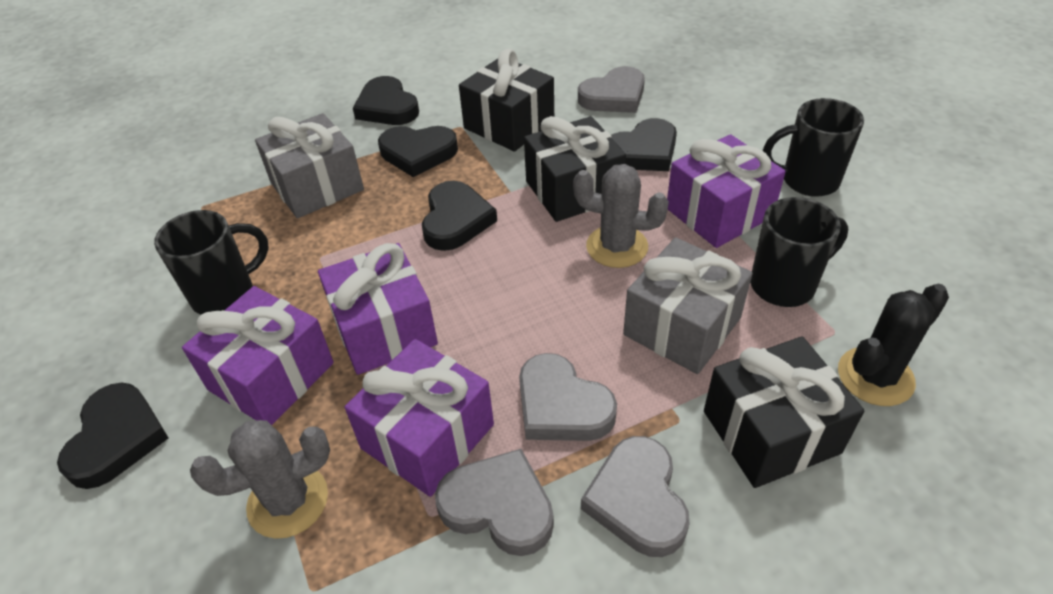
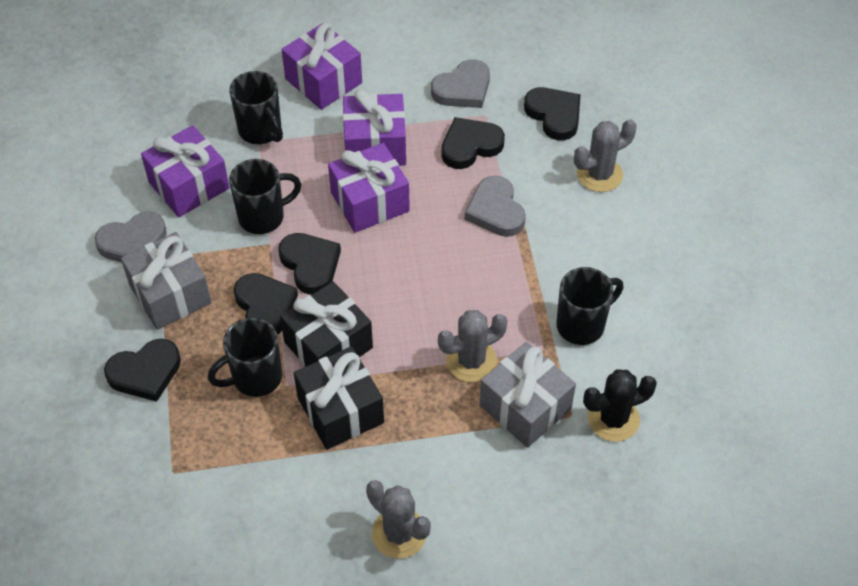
black gift: [459,49,554,152] [524,116,626,222] [704,337,864,488] = 3 -> [280,281,373,366] [294,346,384,450] = 2
black mug: [154,210,269,315] [751,197,848,307] [763,98,864,197] = 3 -> [208,318,282,397] [229,159,301,234] [230,71,283,144] [556,267,623,345] = 4
grey cactus: [190,420,330,539] [573,164,669,268] = 2 -> [366,480,431,559] [438,310,508,382] [574,119,637,192] = 3
grey heart: [435,449,554,556] [519,353,617,441] [578,66,645,113] [581,436,690,557] = 4 -> [95,211,167,262] [431,59,490,108] [465,176,526,237] = 3

